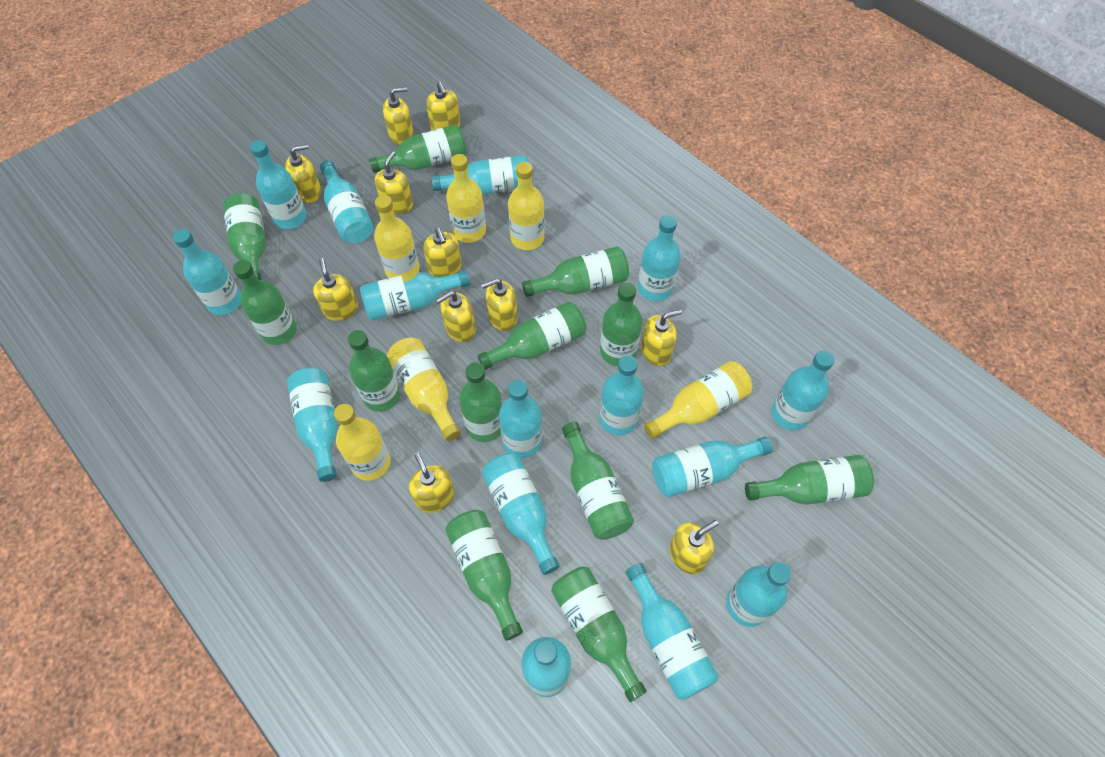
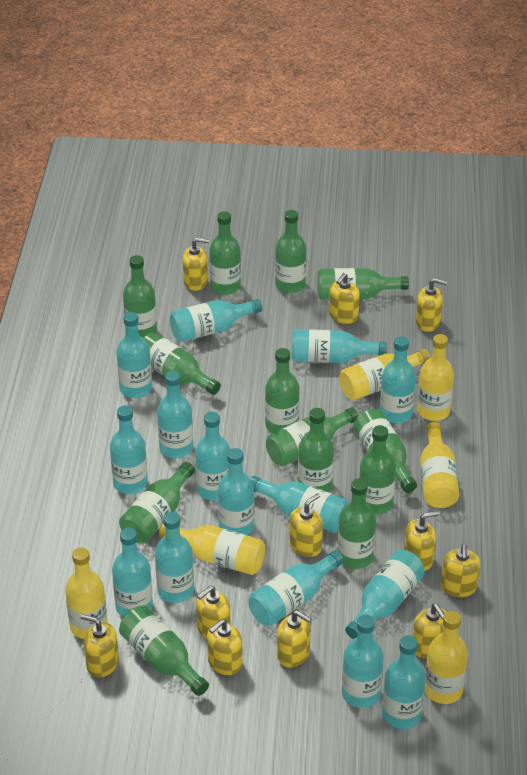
green bottle: [223,193,266,280] [233,260,297,345] [348,330,400,412] [369,124,467,173] [446,510,523,641] [459,362,502,442] [478,302,586,370] [522,246,629,297] [551,566,647,702] [562,422,634,540] [600,282,642,366] [745,455,874,505] = 12 -> [119,462,195,544] [119,606,209,696] [123,255,157,338] [143,332,221,395] [209,211,241,295] [265,348,300,433] [266,407,358,466] [275,210,307,293] [298,408,334,492] [317,268,409,300] [338,478,376,569] [353,409,417,493] [359,425,396,515] = 13

